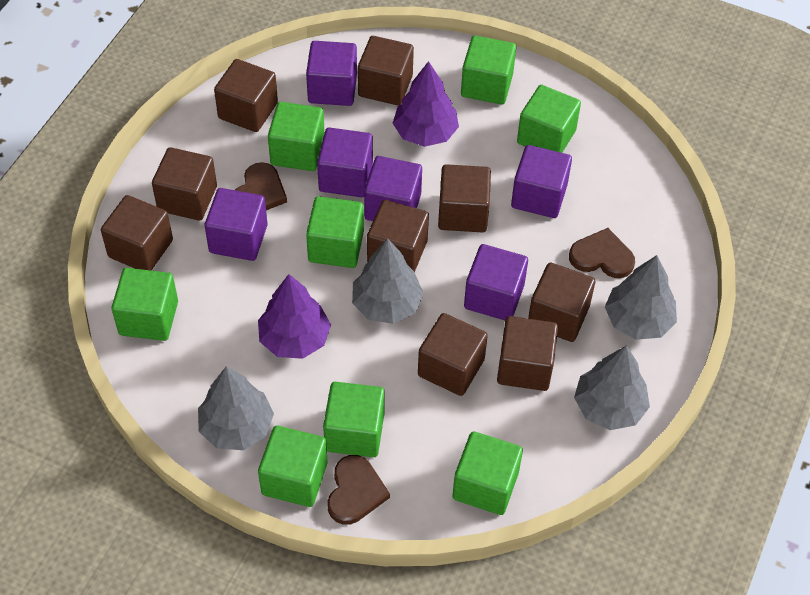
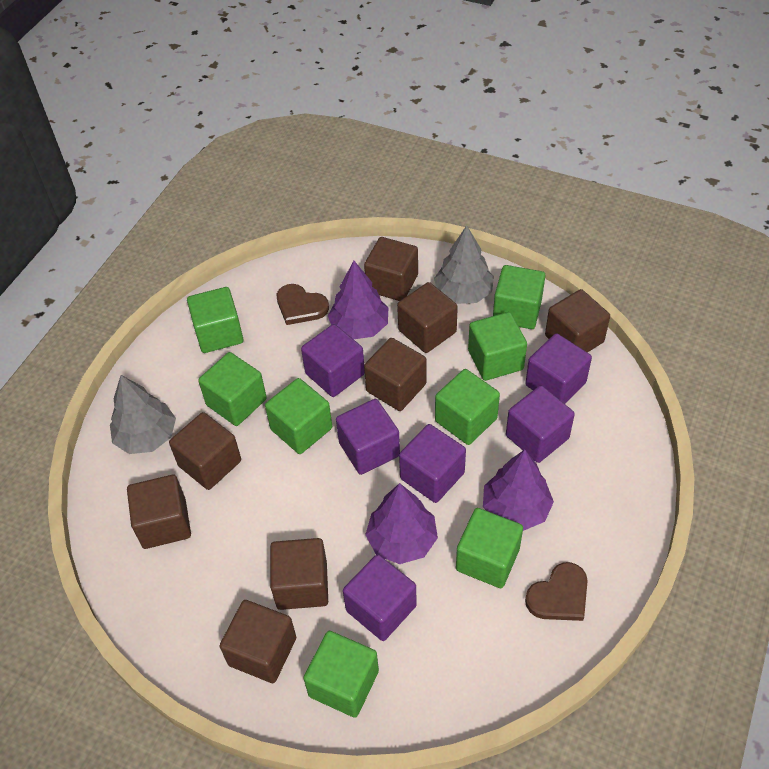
brown cube: [101,195,173,270] [152,147,217,220] [214,59,278,132] [358,36,414,105] [367,200,429,273] [418,313,488,396] [438,164,491,232] [497,316,558,391] [528,263,595,342] = 9 -> [127,475,191,549] [169,412,241,490] [220,600,296,683] [270,538,328,610] [364,237,418,301] [364,338,426,411] [397,282,458,353] [545,289,610,353] = 8
brown heart: [235,162,287,210] [327,455,390,525] [569,228,635,278] = 3 -> [277,284,329,325] [525,562,588,621] = 2
grey tree: [198,366,274,450] [352,238,424,324] [574,345,650,430] [605,255,677,340] = 4 -> [110,375,176,454] [434,225,494,304] = 2
purple tree: [258,274,331,359] [392,61,459,147] = 2 -> [328,261,388,339] [365,483,438,564] [483,450,554,531] = 3

